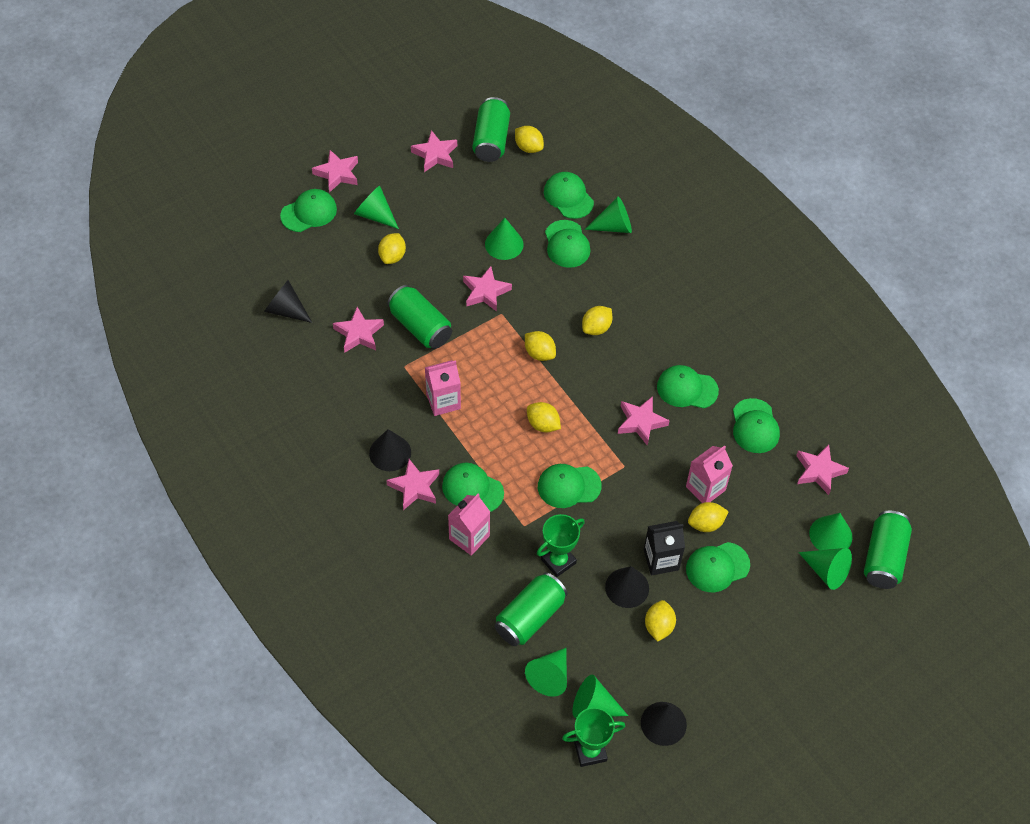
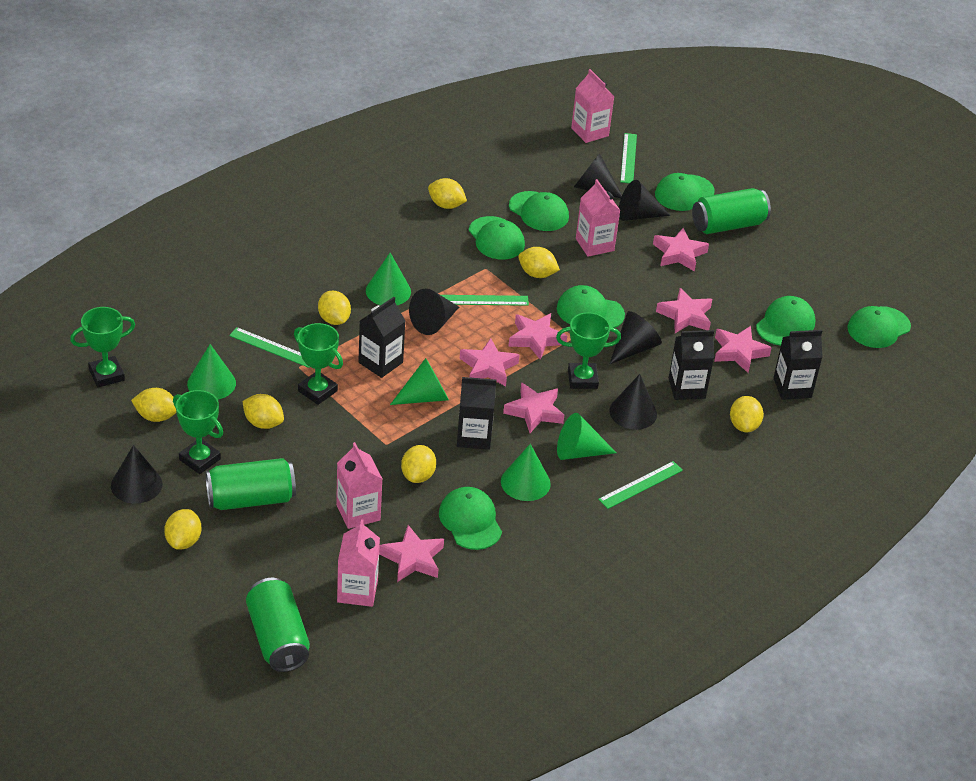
black carton: [644,521,685,576] = 1 -> [358,297,405,378] [457,377,496,450] [669,330,714,400] [773,330,823,400] = 4
black cone: [264,280,312,323] [369,429,411,471] [605,566,649,608] [641,702,687,746] = 4 -> [111,445,162,504] [409,289,459,335] [574,153,622,198] [609,374,657,430] [610,311,662,364] [619,180,670,221] = 6
green can: [387,285,452,349] [472,97,510,162] [495,572,568,646] [864,511,912,589] = 4 -> [205,458,296,510] [246,578,310,672] [692,188,771,234] = 3
green cap: [280,189,337,232] [442,463,504,512] [538,464,602,508] [544,172,594,219] [545,220,591,268] [657,365,719,408] [686,542,750,592] [733,398,780,453] = 8 -> [439,487,502,550] [469,216,525,259] [509,191,569,231] [557,285,625,328] [655,173,715,211] [756,296,816,346] [847,306,911,348] = 7
green cone: [354,186,399,229] [485,218,524,260] [525,648,567,697] [572,675,628,718] [585,197,632,233] [798,548,852,590] [809,513,852,550] = 7 -> [187,344,236,400] [366,253,411,305] [390,358,449,405] [501,444,551,501] [557,413,616,460] = 5
green ruler: none = 0 -> [229,327,310,368] [441,295,529,306] [598,461,683,509] [620,133,637,183] = 4
green trophy: [537,514,585,577] [562,707,625,767] = 2 -> [70,307,135,388] [173,390,223,474] [294,323,343,405] [556,312,621,389] = 4
pink carton: [425,360,461,416] [448,494,490,556] [686,445,733,503] = 3 -> [336,442,382,529] [337,519,380,607] [571,69,615,143] [576,179,621,257] = 4
yellow lemon: [378,233,406,264] [515,126,544,153] [525,331,556,361] [527,402,561,432] [582,306,612,335] [645,600,676,642] [688,502,729,532] = 7 -> [131,388,176,422] [164,509,201,550] [242,394,284,429] [318,291,351,325] [401,445,436,483] [428,178,467,209] [518,247,560,278] [730,396,764,432] = 8

